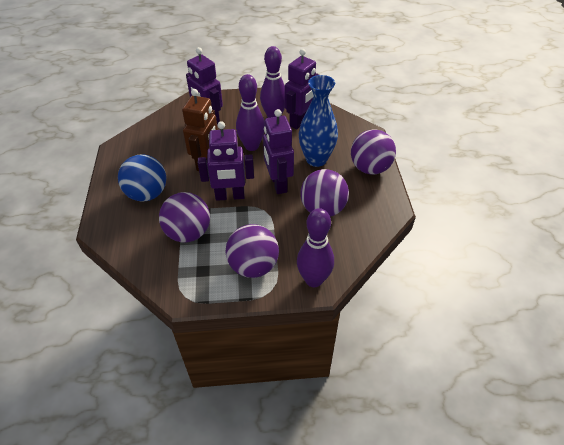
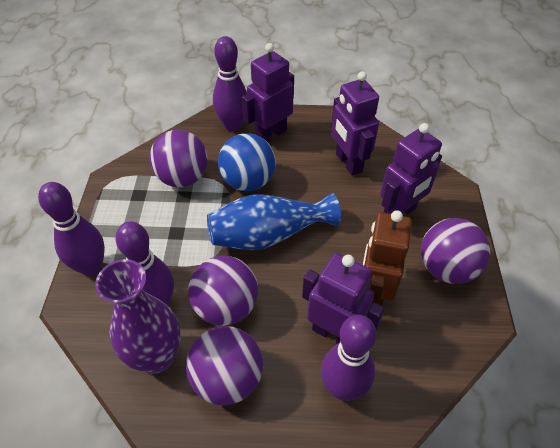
purple bowling pin: [236,74,265,151] [260,46,285,118] [297,208,334,287] = 3 -> [38,182,105,276] [116,221,174,306] [213,36,247,131] [321,315,377,401] = 4
purple vase: none = 0 -> [95,259,181,374] = 1

